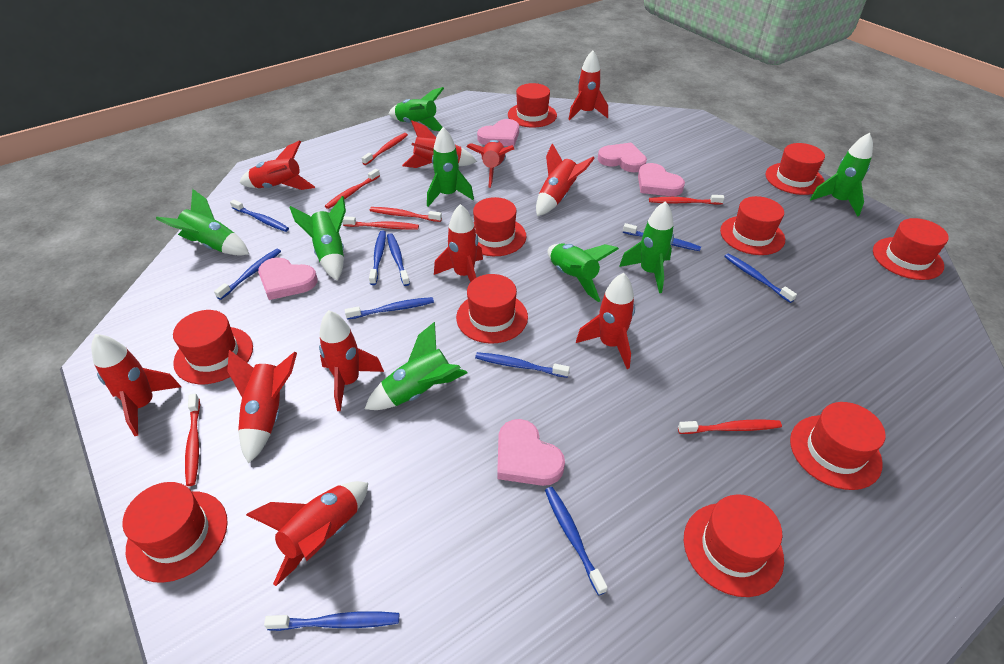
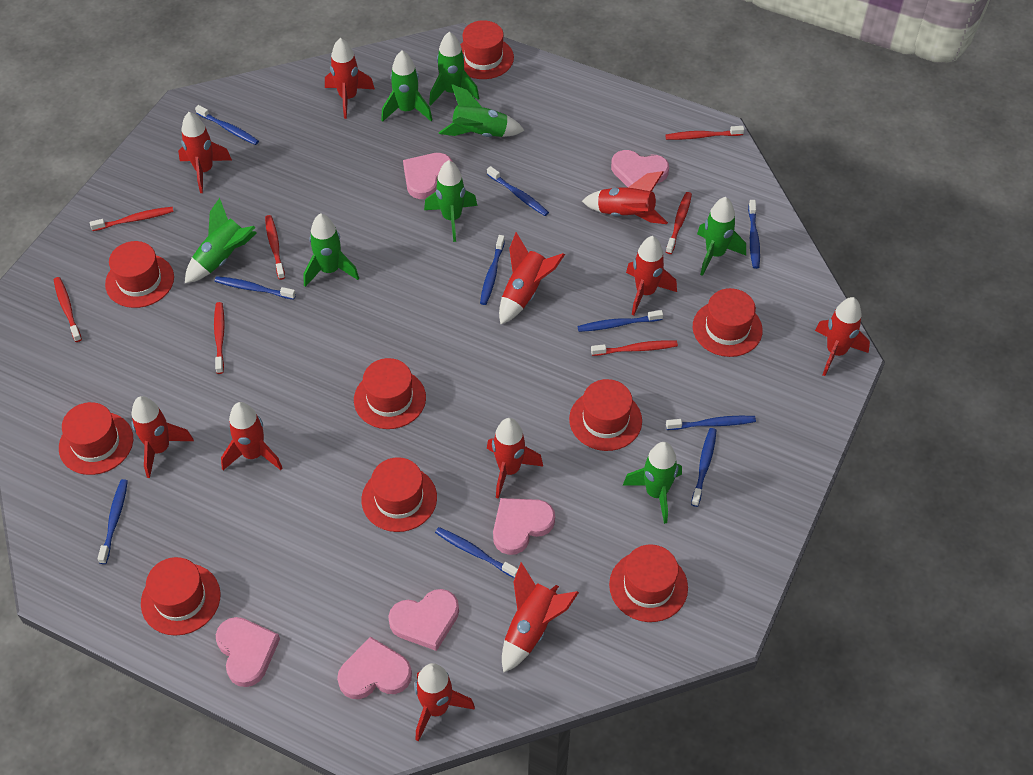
pink heart: [258,257,317,300] [477,119,519,146] [497,419,565,486] [598,143,647,172] [638,163,685,196] = 5 -> [216,617,280,687] [337,636,412,699] [388,589,459,651] [403,153,452,199] [493,498,555,555] [611,150,669,187] = 6
red hat: [122,482,228,583] [173,310,253,384] [456,274,528,344] [473,197,526,256] [508,83,557,127] [684,495,784,597] [720,196,785,255] [765,143,825,195] [790,402,886,490] [873,218,949,280] = 10 -> [59,402,133,475] [105,241,174,308] [141,557,220,636] [354,358,426,429] [361,457,437,532] [460,20,514,79] [569,379,642,451] [609,544,688,622] [693,288,763,357] = 9

